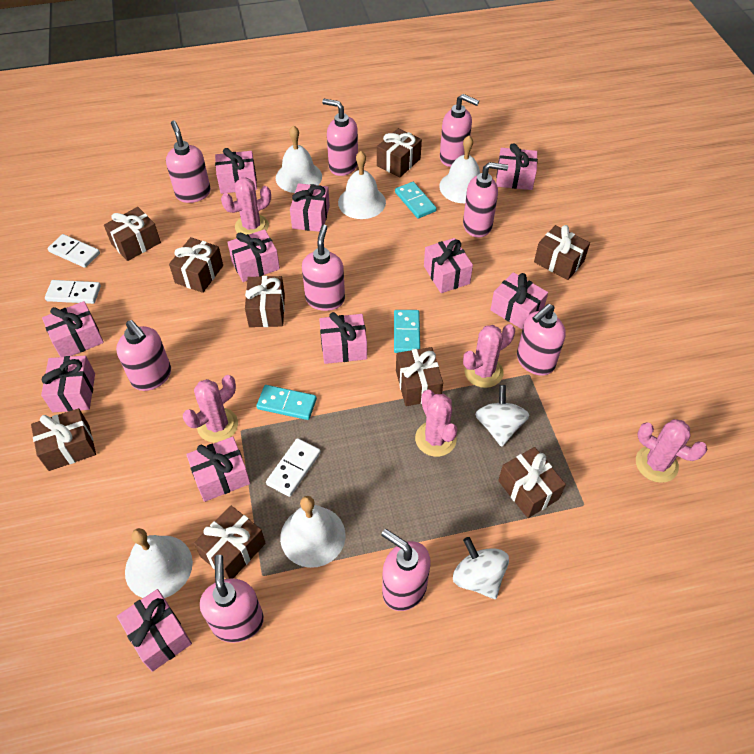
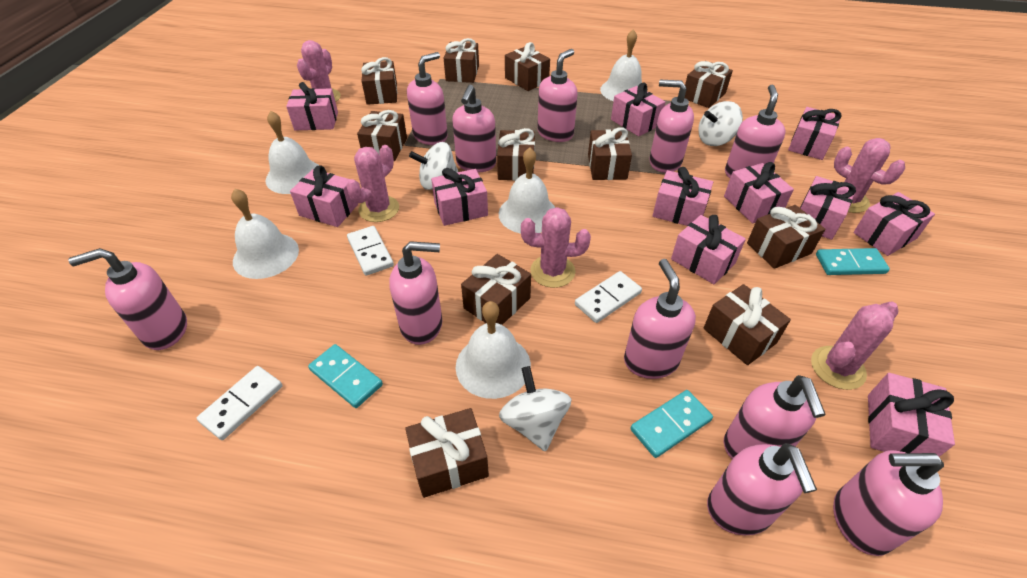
brown gift: [31,408,96,471] [104,207,161,261] [169,237,223,293] [194,506,266,579] [245,276,285,327] [377,128,422,177] [396,347,443,406] [498,447,566,518] [534,225,590,280] = 9 -> [357,110,407,161] [361,57,397,105] [405,408,489,498] [444,38,479,83] [461,254,531,325] [497,128,535,181] [505,42,550,91] [588,127,632,180] [685,61,733,108] [703,284,791,365] [747,205,825,269] = 11
pink soap dispenser: [116,320,171,391] [166,121,211,203] [200,555,264,643] [302,225,345,311] [322,99,358,176] [381,529,431,611] [440,94,479,167] [463,162,508,238] [517,304,566,376] = 9 -> [68,248,187,350] [389,241,442,345] [407,52,448,145] [452,84,496,172] [537,49,578,142] [624,259,696,379] [650,80,694,173] [707,443,817,535] [724,375,826,459] [725,84,786,178] [833,450,944,556] = 11
white spinning top: [453,537,509,599] [475,385,530,447] = 2 -> [409,142,458,190] [499,366,571,452] [698,101,743,146] = 3

